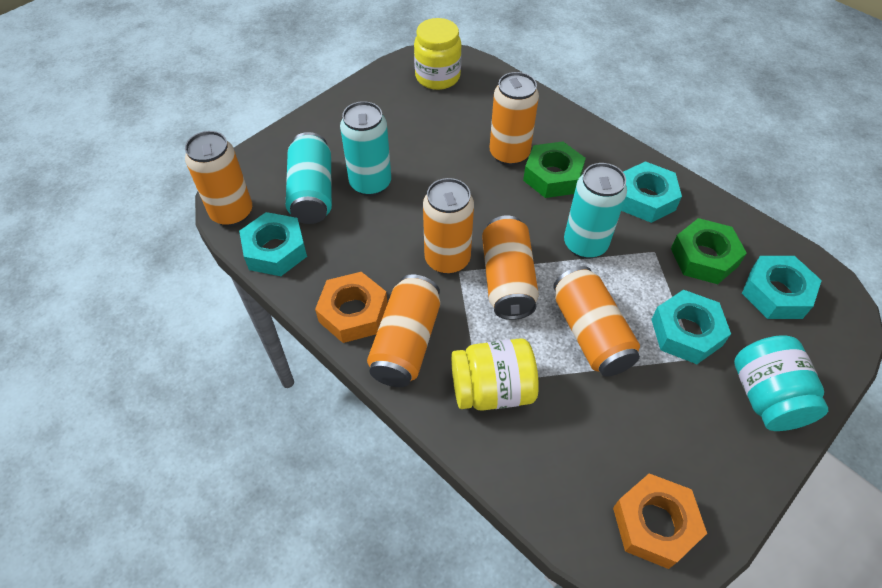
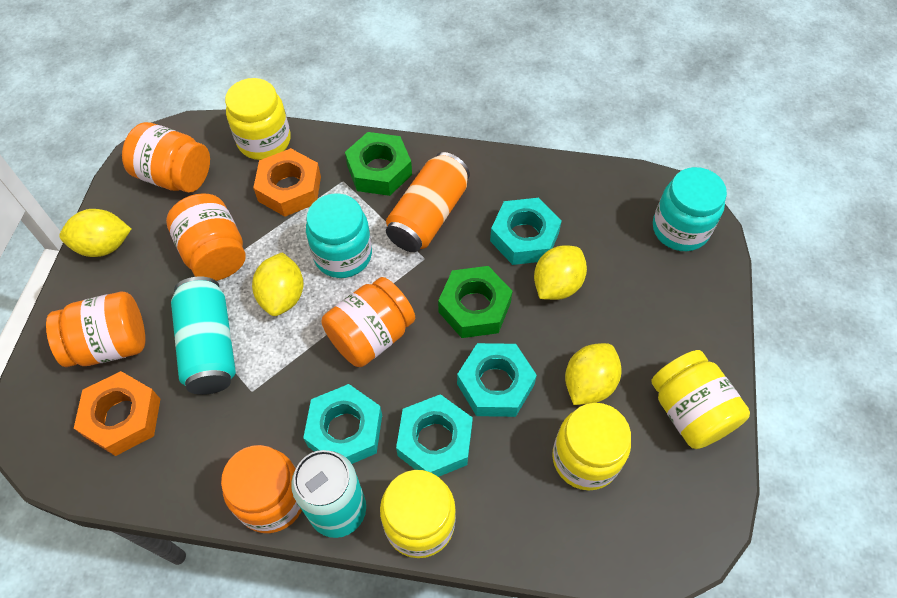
orange can: [185,131,252,226] [367,274,440,387] [423,178,474,274] [482,215,539,320] [490,72,539,166] [553,266,640,377] = 6 -> [386,152,470,252] = 1
orange jar: none = 0 -> [46,292,145,367] [122,122,210,193] [166,193,246,281] [221,445,302,533] [322,277,415,367] = 5
turquoise can: [286,132,332,224] [340,101,391,196] [564,163,627,259] = 3 -> [171,276,236,395] [291,450,366,538] = 2
turquoise jar: [734,335,828,431] = 1 -> [306,193,372,278] [653,167,727,251] = 2
yellow jar: [414,18,462,90] [451,338,539,411] = 2 -> [225,78,291,160] [380,470,456,558] [552,403,631,490] [651,350,750,449] = 4
yellow lemon: none = 0 -> [60,209,131,257] [252,252,304,316] [534,245,587,300] [565,343,621,405] = 4

